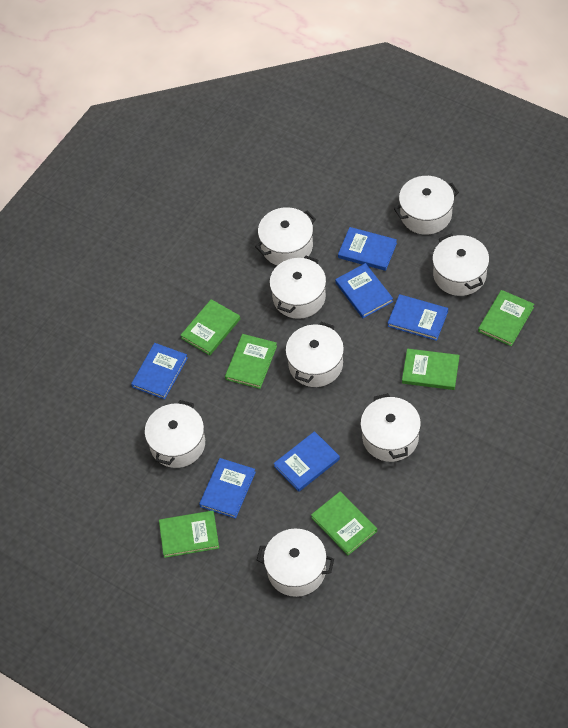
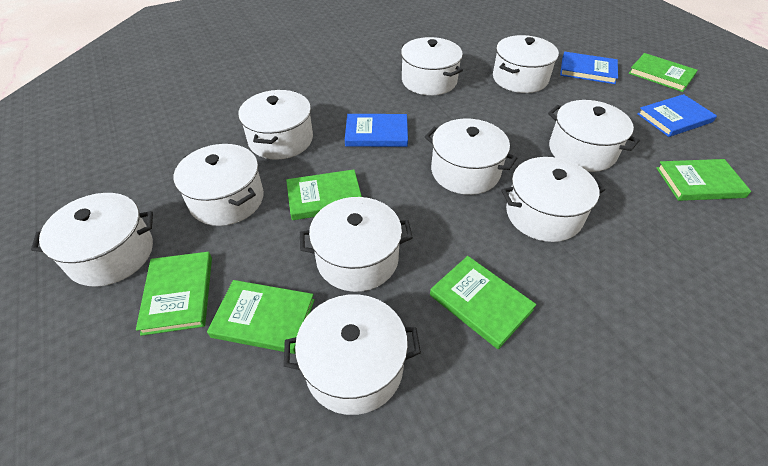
blue book: [131,343,188,399] [199,458,256,519] [274,431,340,492] [335,263,393,318] [338,227,397,271] [388,294,448,341] = 6 -> [345,114,408,147] [560,52,618,84] [637,94,717,137] = 3
white pot: [145,400,205,468] [255,207,316,266] [257,529,334,597] [269,256,326,319] [285,322,344,387] [360,393,421,462] [394,176,459,235] [432,234,489,296] = 8 -> [31,193,153,287] [173,144,264,226] [238,90,313,160] [284,294,421,415] [300,197,413,292] [401,37,463,95] [425,118,517,195] [493,35,559,93] [501,157,605,242] [548,100,640,172] = 10

